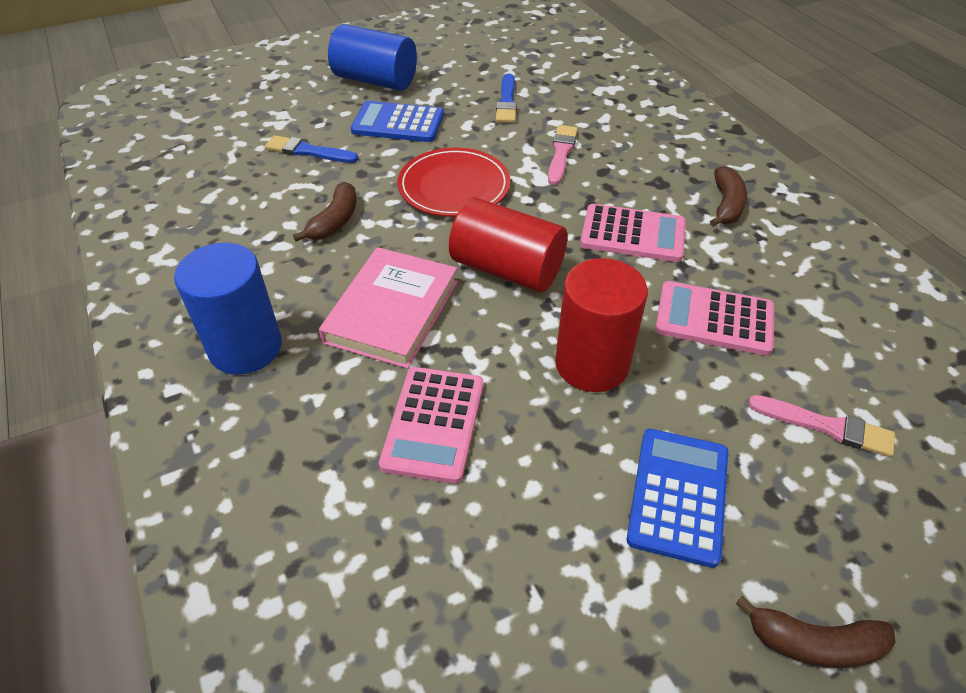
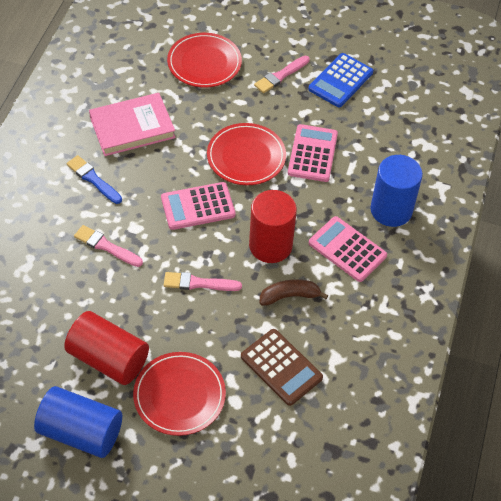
blue brush: [265,135,359,163] [496,73,517,123] = 2 -> [67,155,122,204] = 1
blue calculator: [351,101,444,142] [627,429,728,568] = 2 -> [308,53,373,108] = 1
brown banana: [293,182,357,242] [710,166,747,227] [736,596,896,668] = 3 -> [259,279,328,306] = 1
brown calculator: none = 0 -> [241,329,323,406] = 1
pink brush: [548,125,578,185] [748,395,895,457] = 2 -> [74,225,143,267] [164,272,242,291] [254,56,310,93] = 3
red plate: [397,148,510,217] = 1 -> [133,352,226,436] [167,33,242,88] [207,123,286,185] = 3

